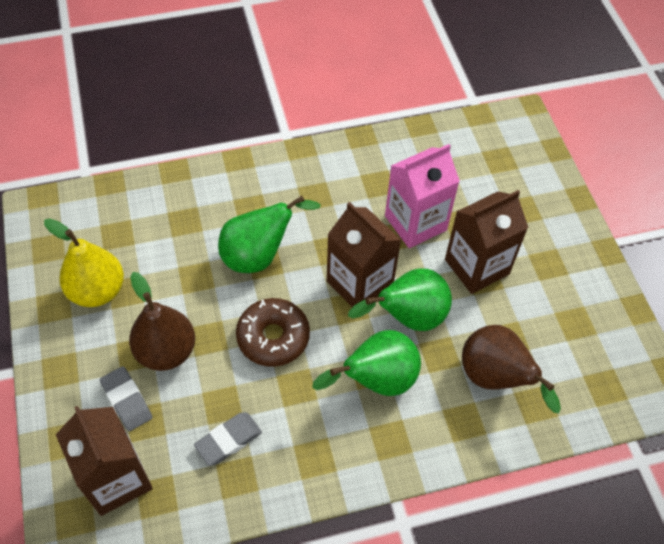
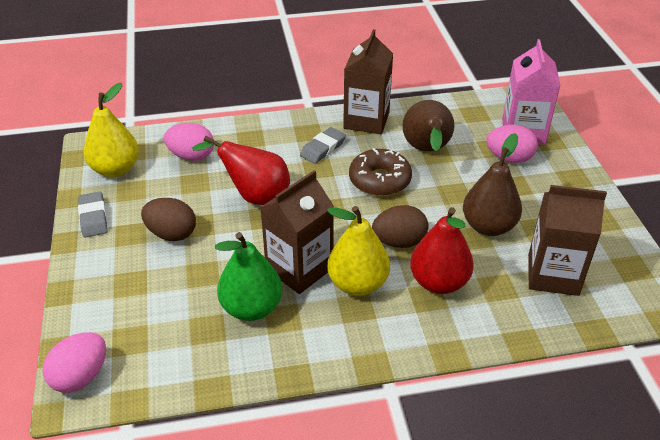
brown egg: none = 0 -> [141,198,196,241] [372,205,429,248] = 2
green pear: [218,196,321,273] [312,330,421,396] [348,268,452,331] = 3 -> [215,232,282,321] = 1
pink egg: none = 0 -> [43,332,106,393] [164,123,214,161] [486,125,538,163] = 3
red pear: none = 0 -> [192,136,290,205] [410,207,474,294] = 2
yellow pear: [44,218,124,307] = 1 -> [83,83,139,177] [327,206,390,296] = 2

